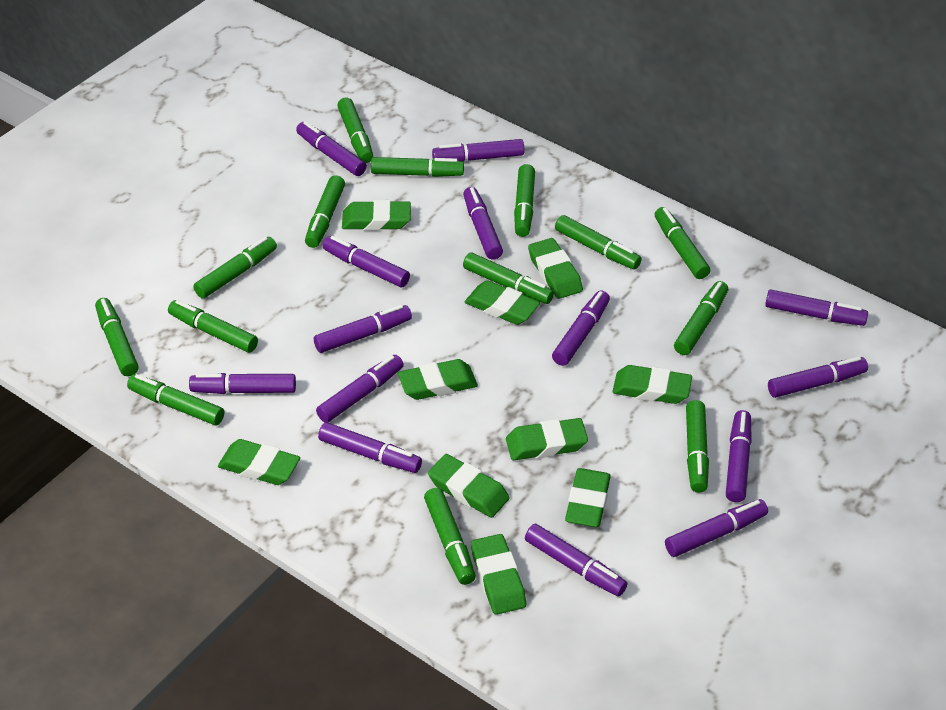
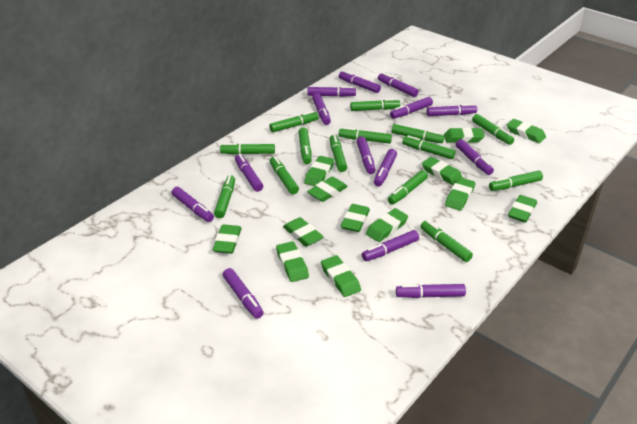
green eraser: [218,439,300,485] [342,200,411,230] [398,359,478,400] [428,454,510,518] [465,280,540,325] [471,534,526,615] [506,418,588,460] [528,238,583,299] [565,468,611,527] [612,365,692,404] = 10 -> [213,224,242,254] [276,241,309,282] [283,217,324,247] [304,156,334,186] [307,177,348,202] [321,255,361,297] [341,204,370,232] [366,208,408,242] [422,157,463,185] [444,127,485,143] [445,177,475,211] [507,119,546,143] [508,195,537,223] = 13

